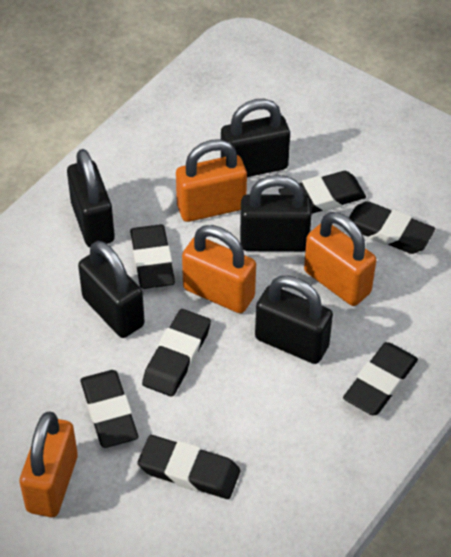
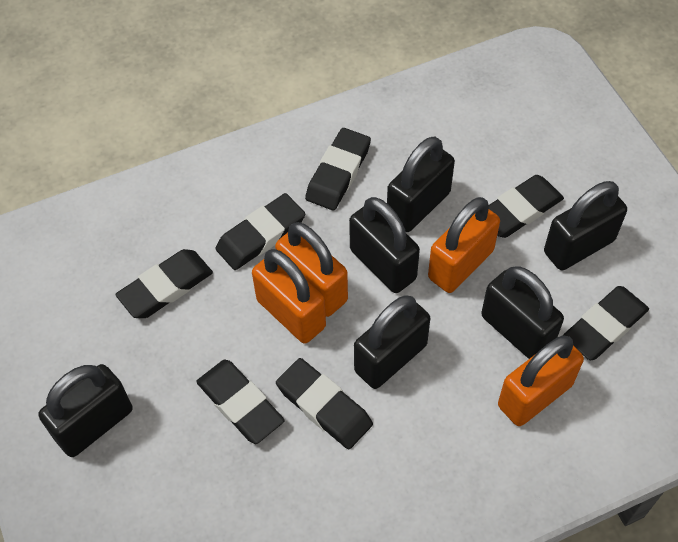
black padlock: [67,149,115,247] [78,241,145,338] [221,99,290,177] [240,175,312,251] [255,275,333,364] = 5 -> [39,364,133,457] [349,197,420,293] [354,295,430,389] [387,137,455,232] [481,266,564,359] [544,181,627,270] = 6

